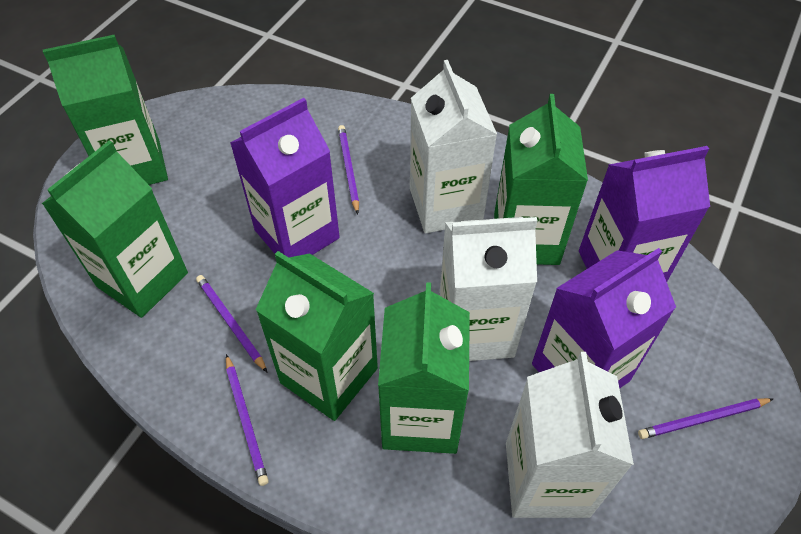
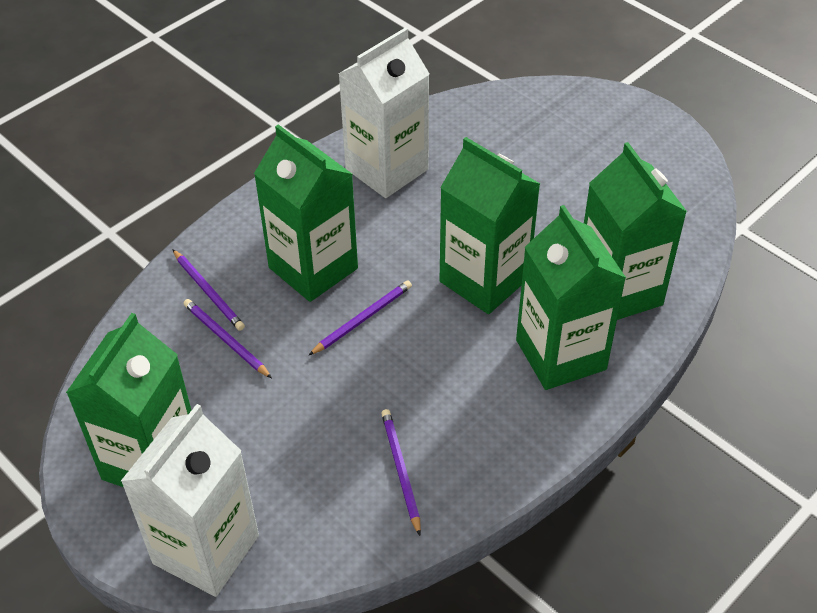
purple carton: [230,98,340,257] [532,248,676,389] [579,146,710,282] = 3 -> none = 0
white carton: [410,60,497,233] [439,217,537,361] [506,352,634,518] = 3 -> [121,404,259,597] [339,27,429,198] = 2

